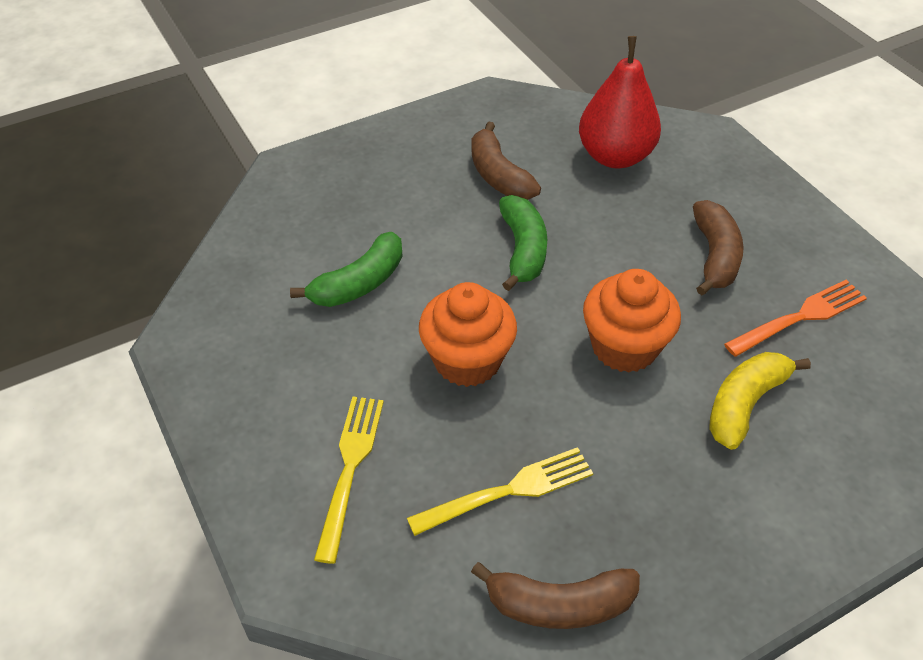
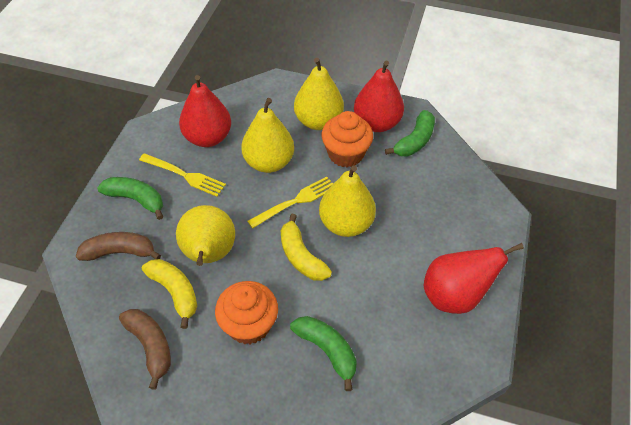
brown banana: [471,122,541,200] [471,562,640,629] [693,200,744,295] = 3 -> [76,232,161,261] [119,309,171,390] = 2
green banana: [290,232,403,307] [499,195,547,291] = 2 -> [97,177,163,220] [290,316,357,391] [385,110,435,156] = 3
orange fork: [724,280,867,357] = 1 -> none = 0
red pear: [579,36,661,168] = 1 -> [179,75,231,147] [354,61,404,132] [424,243,524,314] = 3
yellow banana: [709,352,811,450] = 1 -> [142,259,197,329] [281,214,332,281] = 2
yellow pear: none = 0 -> [176,205,235,266] [241,98,294,173] [294,58,344,130] [319,165,376,237] = 4

